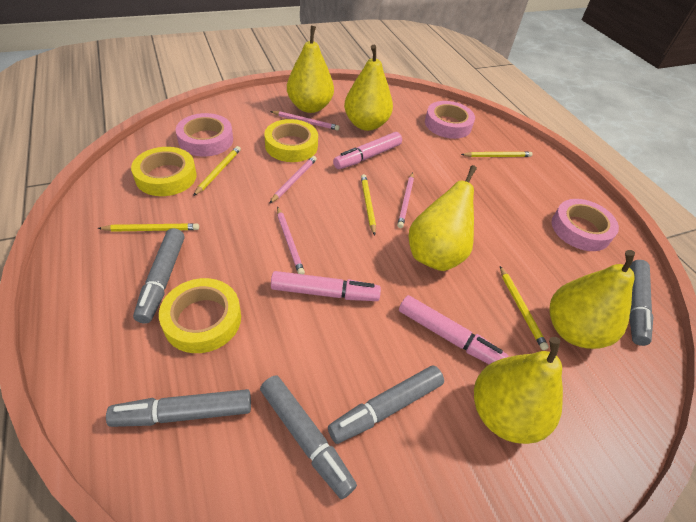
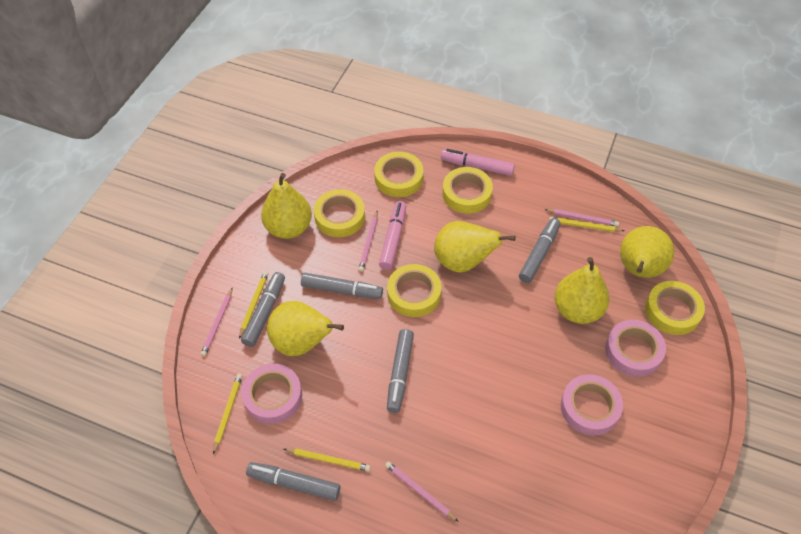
pink marker: [271,271,381,301] [333,132,402,169] [399,295,508,364] = 3 -> [379,201,406,270] [441,149,515,176] = 2
yellow pencil: [98,223,199,232] [193,146,241,196] [361,174,376,236] [461,152,533,157] [500,266,549,350] = 5 -> [213,374,242,454] [239,271,269,339] [284,448,371,472] [549,217,625,232] = 4
yellow tape: [131,147,197,196] [159,278,241,353] [264,119,318,162] = 3 -> [314,189,365,237] [374,152,423,197] [387,264,441,317] [442,167,493,213] [645,281,705,335] = 5

